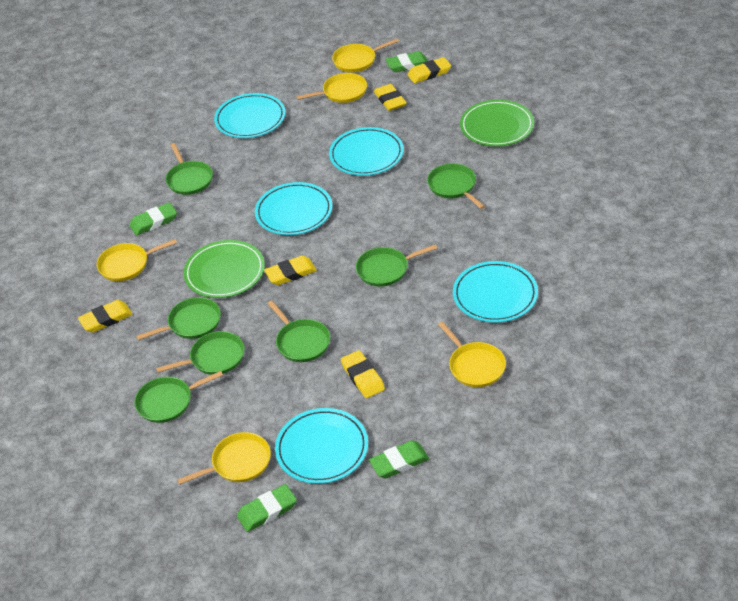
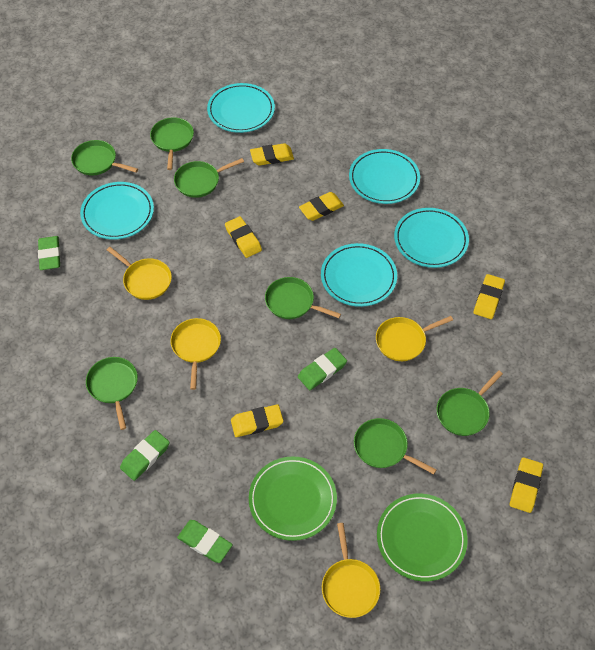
yellow eraser: [78,300,133,332] [264,255,317,285] [341,350,385,398] [374,84,407,111] [407,57,451,83] = 5 -> [225,216,262,258] [231,404,283,437] [250,143,294,166] [299,192,344,221] [474,274,505,319] [510,457,543,513] = 6
yellow pan: [97,239,177,281] [177,432,271,485] [296,73,367,103] [332,39,399,72] [438,322,506,387] = 5 -> [107,247,172,300] [170,318,221,390] [322,523,380,618] [376,316,453,361] = 4

